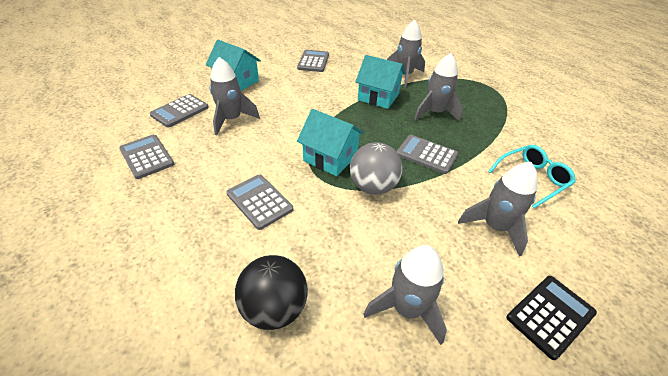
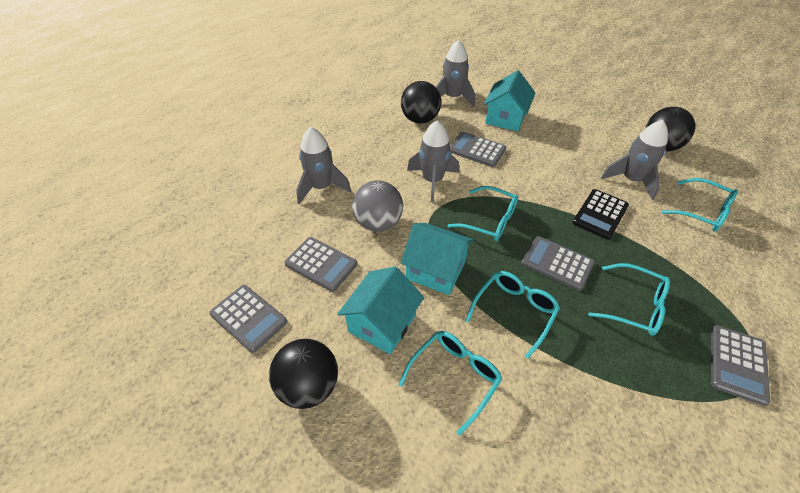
black ball: [235,255,308,330] = 1 -> [269,339,338,409] [401,81,441,124] [646,107,695,151] = 3
grey rocket: [210,57,260,135] [363,245,447,345] [387,20,425,87] [414,53,463,121] [458,162,538,256] = 5 -> [296,127,351,204] [407,120,459,202] [436,40,475,106] [601,120,668,200] = 4
turquoise glasses: [488,145,576,208] = 1 -> [398,331,502,436] [448,186,518,241] [466,271,560,359] [588,263,670,336] [661,178,738,231] = 5

